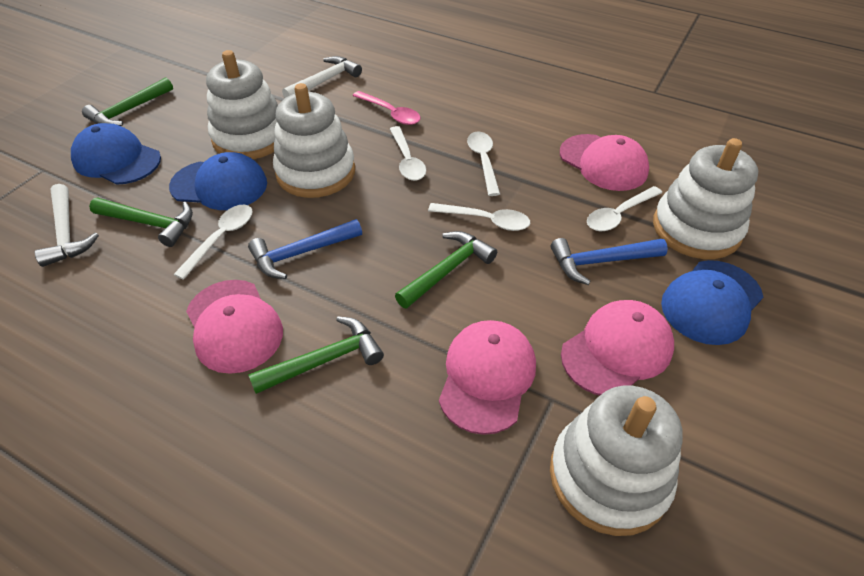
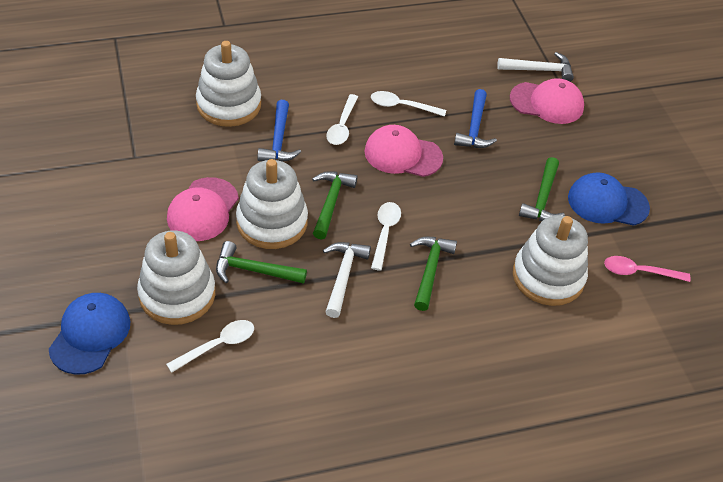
blue cap: [71,123,161,185] [169,152,267,210] [661,260,763,345] = 3 -> [49,293,130,375] [568,172,650,226] = 2
pink cap: [186,280,283,374] [439,320,536,435] [560,134,649,191] [561,300,674,395] = 4 -> [167,177,239,241] [364,125,443,177] [510,78,584,124] = 3
white spoon: [173,205,252,280] [390,126,426,181] [428,203,530,231] [467,132,500,196] [587,186,662,231] = 5 -> [166,320,254,373] [326,94,358,145] [371,91,446,117] [371,202,401,271] = 4

